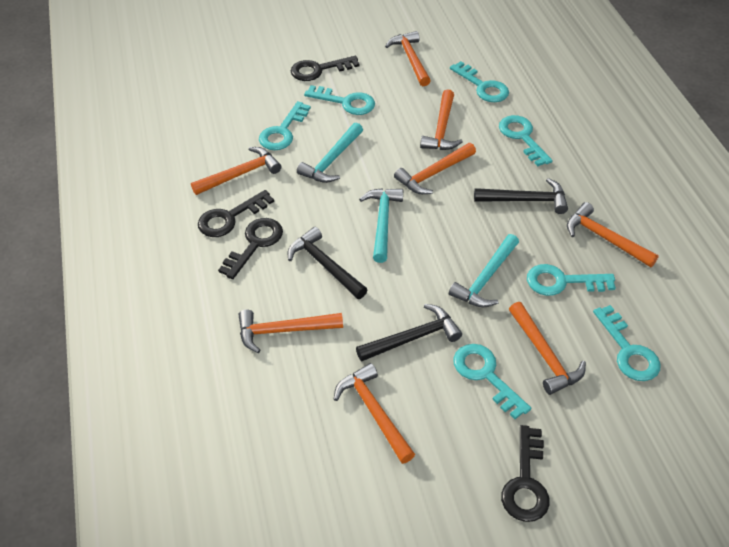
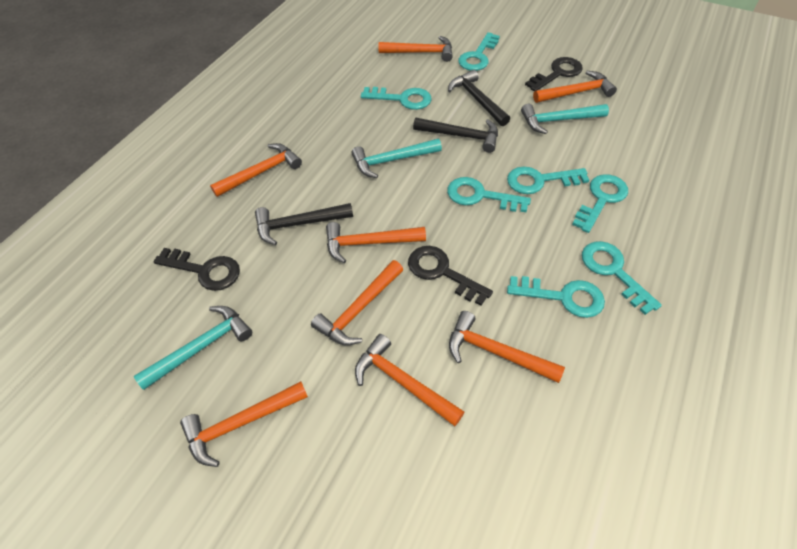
black key: [198,190,274,237] [218,218,283,279] [291,56,360,81] [501,425,550,522] = 4 -> [153,248,240,291] [408,246,493,306] [525,57,583,91] = 3

